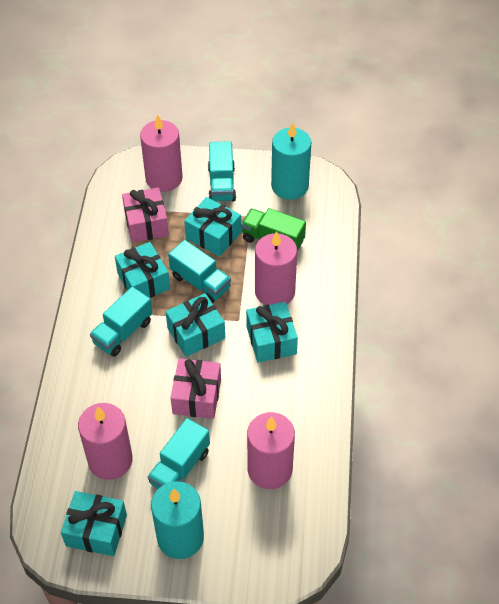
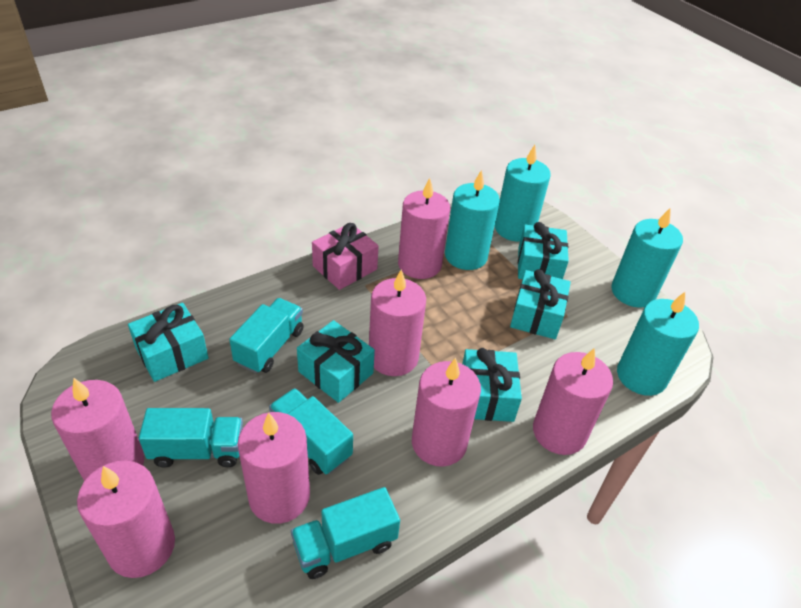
green truck: [241,208,306,252] = 1 -> none = 0
pink candle: [78,403,133,480] [140,115,183,192] [247,412,295,489] [255,231,297,305] = 4 -> [51,378,144,481] [77,461,175,578] [238,412,310,524] [369,269,426,376] [398,178,450,279] [412,358,481,467] [533,348,613,455] = 7
pink gift: [122,187,169,243] [171,358,221,419] = 2 -> [312,223,379,290] = 1
turquoise candle: [151,481,204,559] [271,122,311,200] = 2 -> [445,170,500,270] [495,145,550,242] [611,207,683,308] [617,292,699,396] = 4

